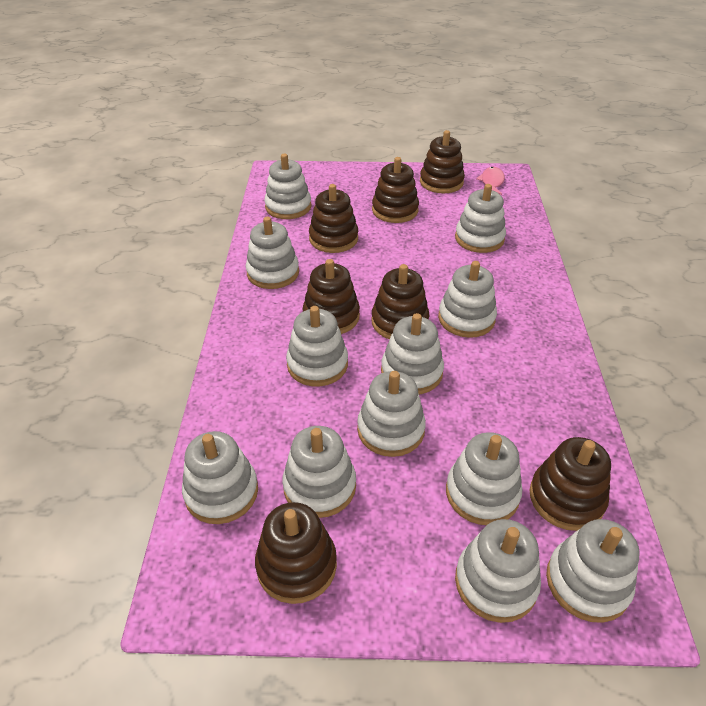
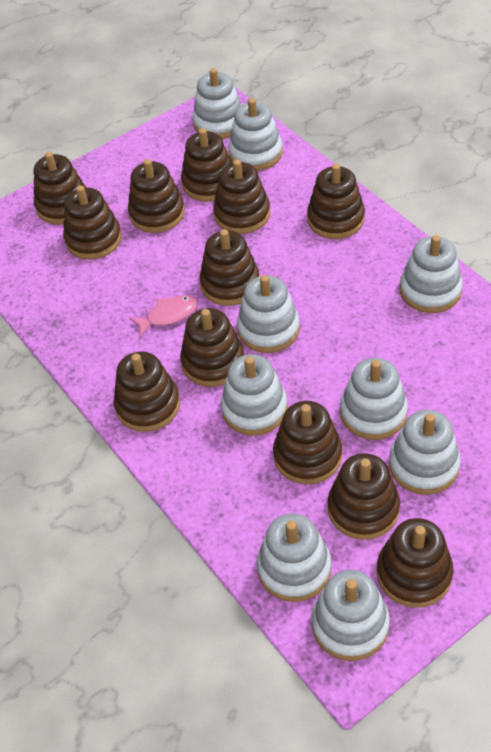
brown stacking toy: [255,502,337,604] [303,259,360,334] [309,184,358,253] [371,264,429,339] [372,157,419,223] [420,130,465,193] [530,437,611,531] = 7 -> [34,152,86,225] [63,185,122,260] [113,352,180,432] [128,159,185,233] [180,308,244,387] [181,128,232,202] [199,229,259,306] [213,159,270,234] [273,401,342,484] [307,164,365,239] [328,453,400,540] [377,518,454,608] = 12
white stacking toy: [182,431,258,524] [245,217,299,289] [264,154,311,219] [282,426,356,518] [286,306,348,387] [357,371,426,457] [381,313,444,395] [438,261,497,338] [446,432,522,525] [455,184,506,253] [455,519,541,623] [546,519,640,623] = 12 -> [192,68,241,139] [221,354,288,436] [229,98,283,171] [237,275,300,353] [257,513,331,602] [312,570,390,661] [340,358,408,440] [389,410,461,495] [400,235,463,313] = 9

